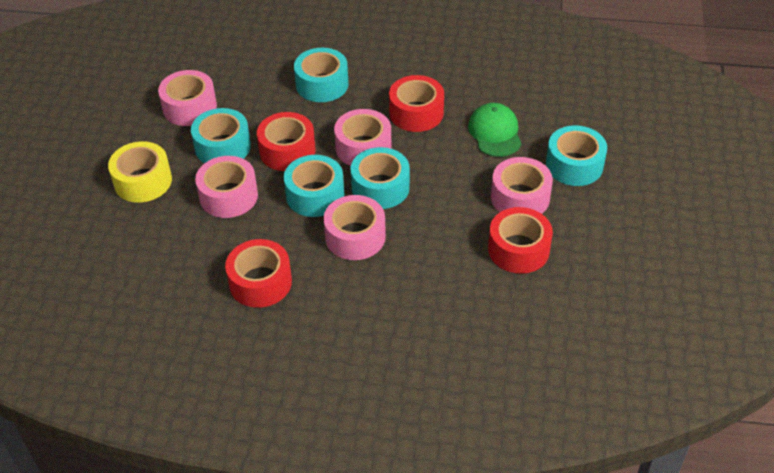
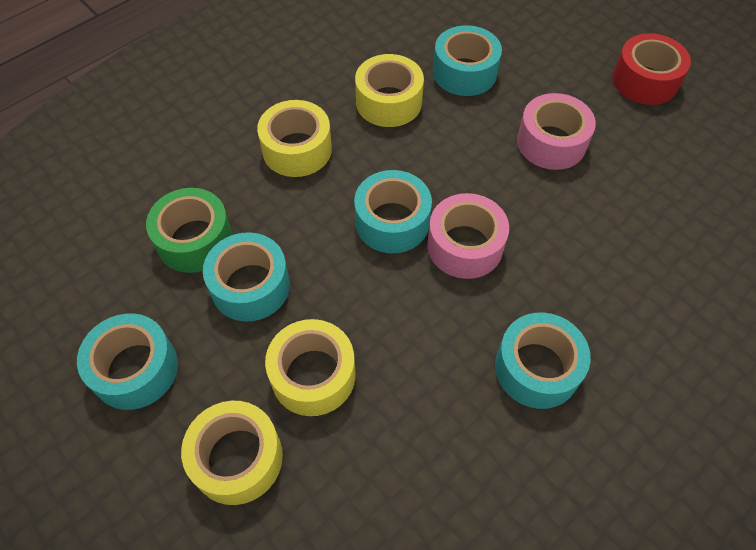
green cap: [468,103,521,157] = 1 -> none = 0
green tape: none = 0 -> [146,188,233,273] = 1
pink tape: [158,70,217,126] [195,156,258,218] [323,195,386,260] [334,109,392,166] [491,157,553,214] = 5 -> [427,193,509,279] [517,93,596,170] = 2
red tape: [225,239,292,308] [257,112,316,171] [389,75,444,132] [488,207,553,274] = 4 -> [612,33,691,105] = 1
yellow tape: [108,141,172,203] = 1 -> [181,401,283,505] [257,100,332,177] [265,319,356,416] [355,54,424,127] = 4

